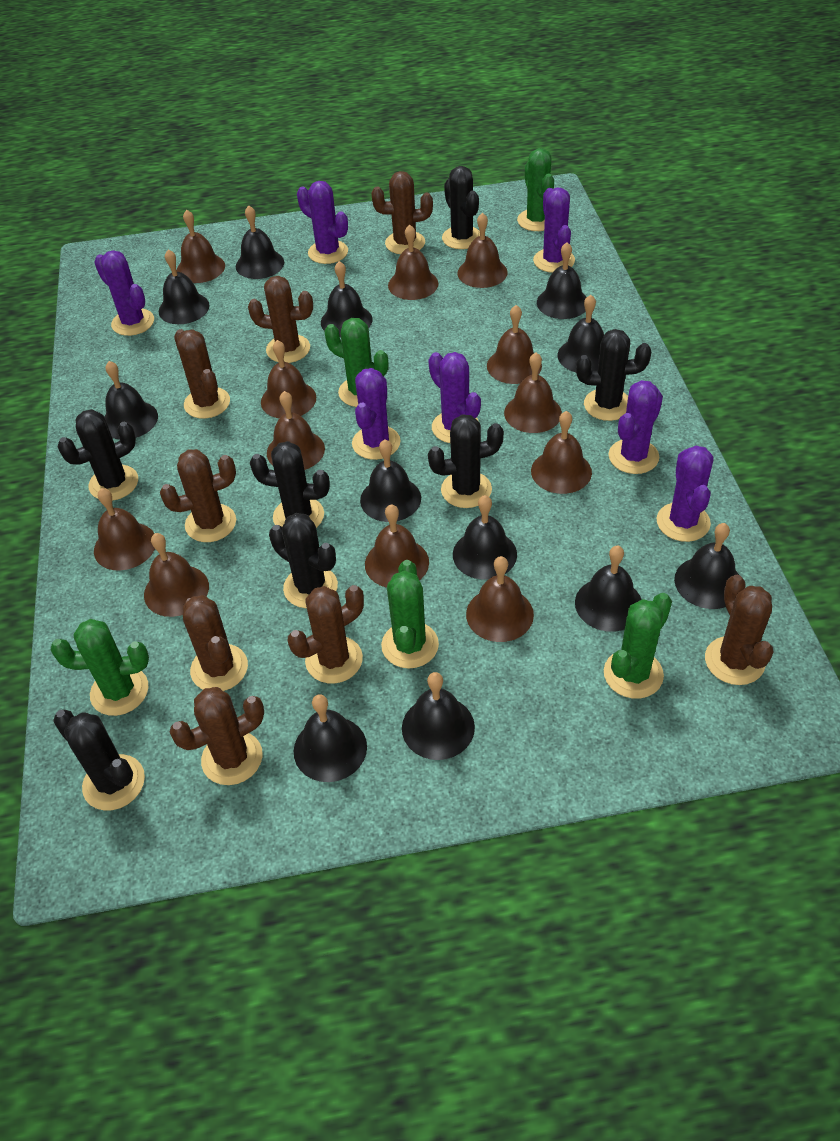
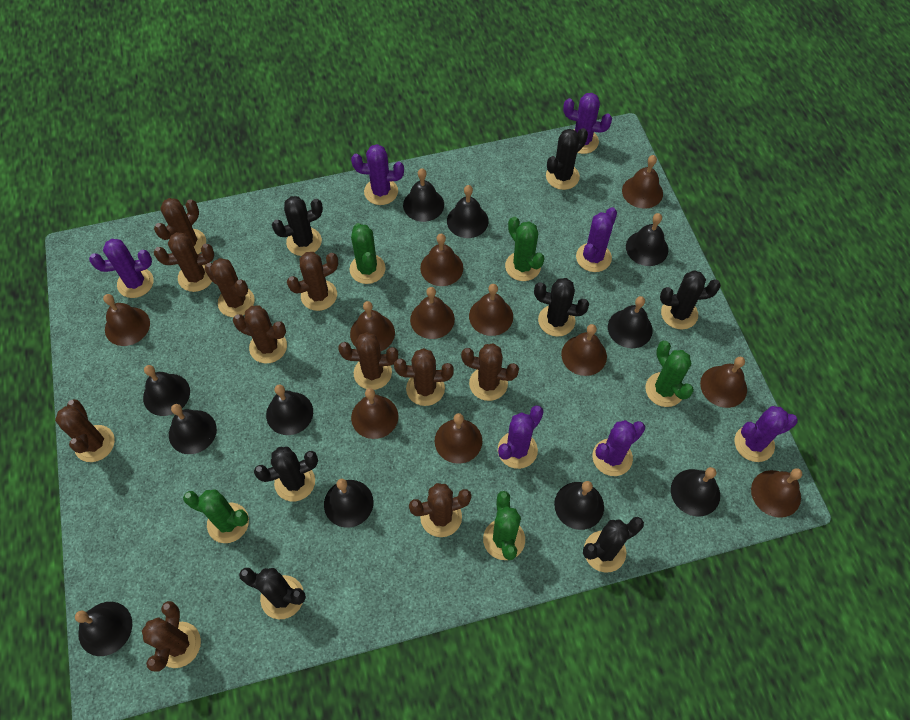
black bell: [104,361,158,440] [159,249,209,324] [236,205,284,279] [294,694,367,782] [321,261,372,337] [360,440,421,522] [402,672,475,760] [453,495,517,580] [537,242,587,319] [558,295,604,372] [575,546,642,632] [674,523,739,609] = 12 -> [75,602,132,656] [143,365,190,416] [169,404,217,454] [266,384,313,435] [324,479,373,528] [403,168,444,222] [447,185,489,238] [554,481,604,530] [608,296,653,348] [626,213,668,266] [671,467,720,516] = 11
brown bell: [94,488,155,570] [144,533,209,617] [176,210,225,283] [261,340,316,418] [267,391,325,470] [365,504,429,588] [388,225,438,300] [457,213,508,288] [466,556,534,642] [487,305,542,384] [504,352,562,433] [531,411,592,494] = 12 -> [103,294,150,346] [350,301,395,352] [351,388,398,439] [410,287,455,339] [420,234,463,286] [435,413,482,464] [469,284,513,336] [561,324,607,376] [622,155,663,209] [700,357,747,408] [751,468,802,518] = 11
brown cactus: [160,449,236,542] [170,687,264,785] [174,329,230,419] [183,595,248,691] [248,276,313,363] [287,585,364,683] [371,171,433,254] [705,575,774,685] = 8 -> [55,399,115,462] [142,601,201,672] [154,198,206,254] [154,232,214,292] [205,258,255,317] [233,305,287,364] [287,252,338,311] [338,332,398,390] [394,348,454,406] [409,483,472,537] [461,343,519,401] = 11

